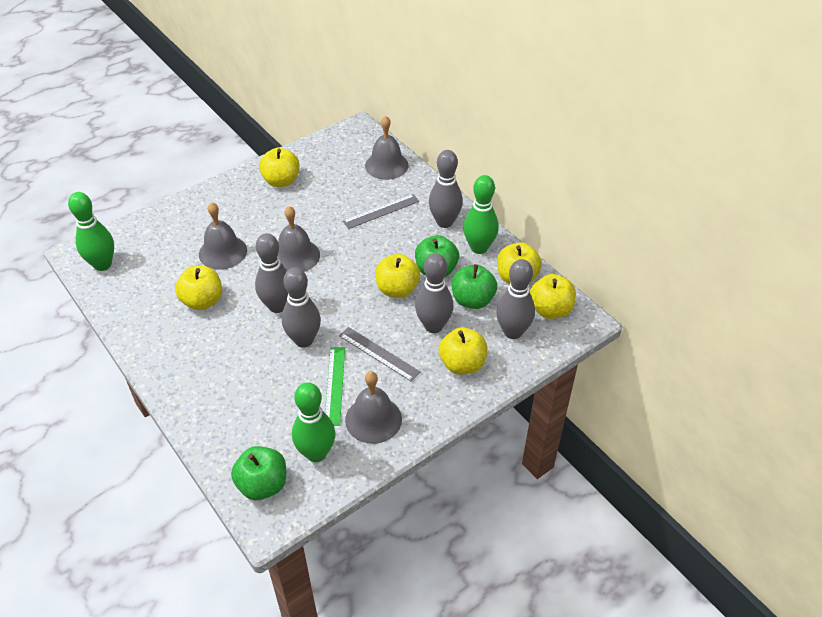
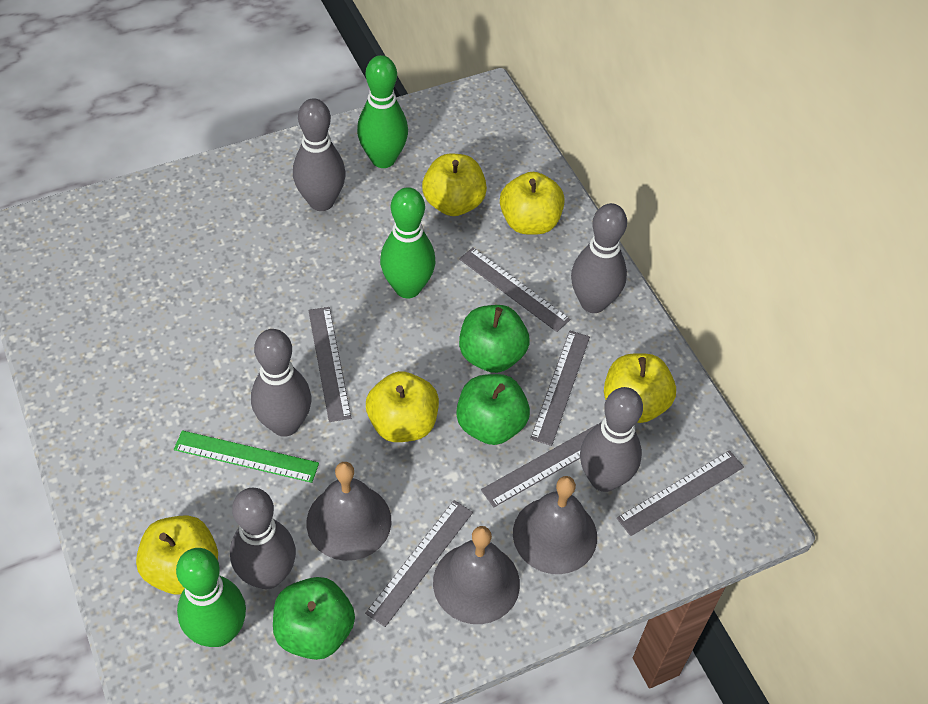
grey bell: [199,202,247,270] [278,206,320,272] [345,371,402,444] [365,116,409,180] = 4 -> [307,462,391,561] [433,526,520,624] [513,476,597,574] = 3
grey ruler: [339,327,421,382] [343,194,419,229] = 2 -> [308,307,351,422] [365,500,473,627] [459,248,571,332] [481,424,598,507] [530,331,590,446] [617,450,744,536] = 6
yellow apple: [175,266,222,310] [259,148,300,187] [375,254,420,298] [439,327,487,375] [497,242,542,284] [530,274,576,319] = 6 -> [136,515,218,594] [366,371,439,442] [422,154,487,216] [500,172,565,235] [604,353,676,423] = 5

